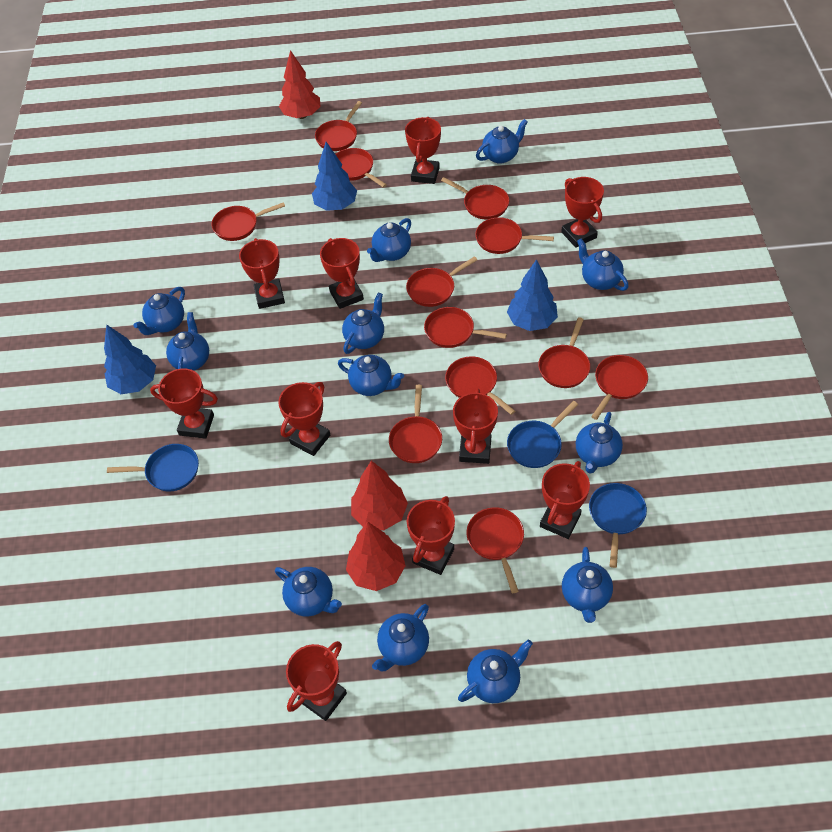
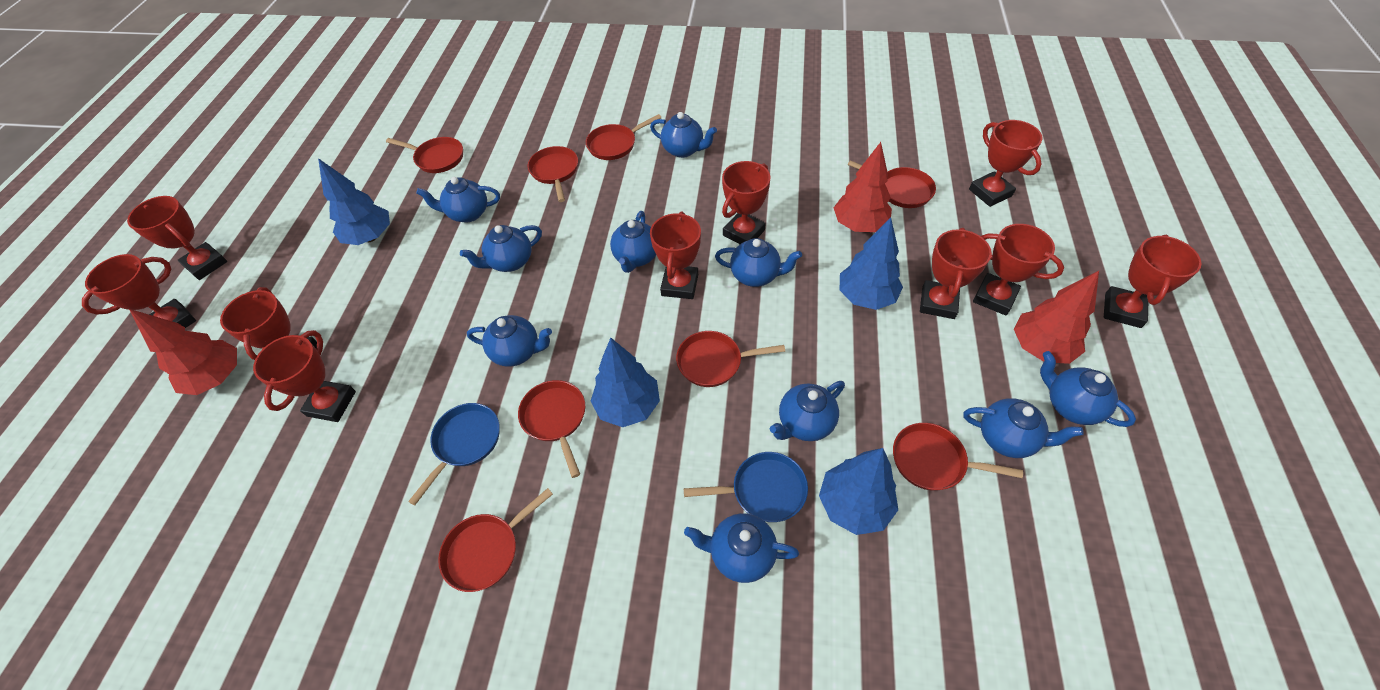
blue pan: [107,444,199,491] [507,401,578,468] [589,483,647,568] = 3 -> [408,403,500,505] [684,452,808,522] = 2
blue teapot: [133,287,185,335] [166,312,209,371] [275,567,342,617] [338,355,404,396] [342,292,384,354] [367,218,411,262] [372,604,429,671] [458,640,533,703] [476,119,528,164] [562,547,613,623] [576,412,623,474] [577,239,629,291] = 12 -> [416,177,500,222] [460,225,542,272] [467,315,552,367] [610,211,656,273] [650,112,717,158] [684,513,799,583] [715,238,802,287] [770,381,845,441] [963,398,1083,458] [1040,351,1136,427] = 10
blue tree: [104,324,156,394] [312,142,357,211] [507,259,558,331] = 3 -> [318,158,390,245] [591,338,660,427] [819,448,898,535] [840,217,903,310] = 4
red pan: [212,202,285,241] [315,101,362,151] [335,148,387,188] [389,385,442,463] [406,256,477,307] [424,307,507,348] [441,177,509,219] [445,356,515,415] [466,507,524,593] [475,217,554,254] [538,317,590,388] [591,355,648,420] = 12 -> [386,137,463,173] [438,488,553,592] [518,380,585,478] [528,146,578,202] [586,114,661,160] [676,331,785,387] [848,160,936,208] [893,423,1023,491] = 8

